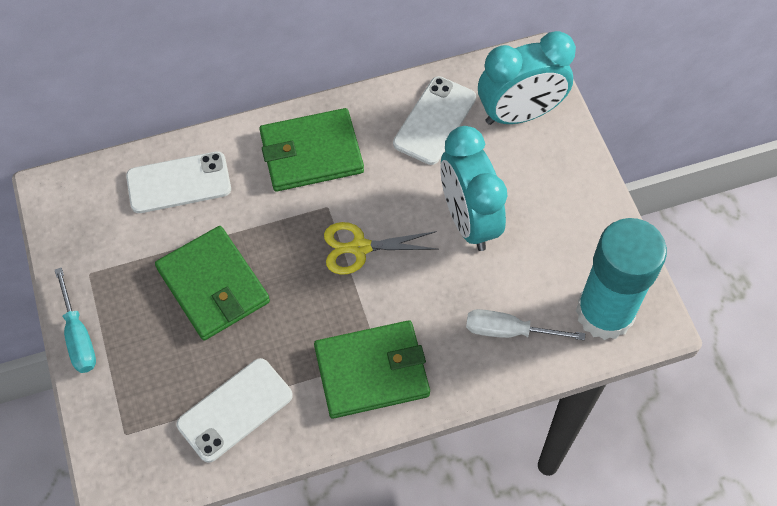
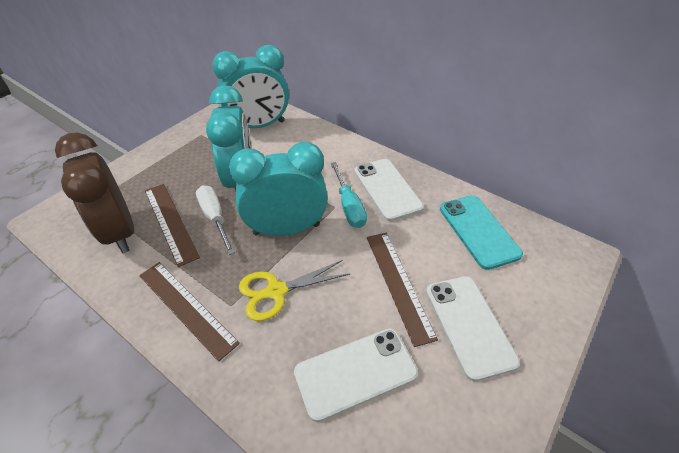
brown clock: none = 0 -> [55,133,134,253] = 1
brown ruler: none = 0 -> [139,262,240,362] [145,184,200,267] [367,233,438,347] = 3
green wallet: [155,226,270,341] [260,108,364,192] [314,320,430,419] = 3 -> none = 0
turquoise clock: [440,126,507,251] [478,31,576,125] = 2 -> [206,85,252,192] [212,45,289,128] [229,142,328,236] = 3
turquoise glue stick: [576,218,667,340] = 1 -> none = 0
turquoise phone: none = 0 -> [440,195,523,270] = 1

